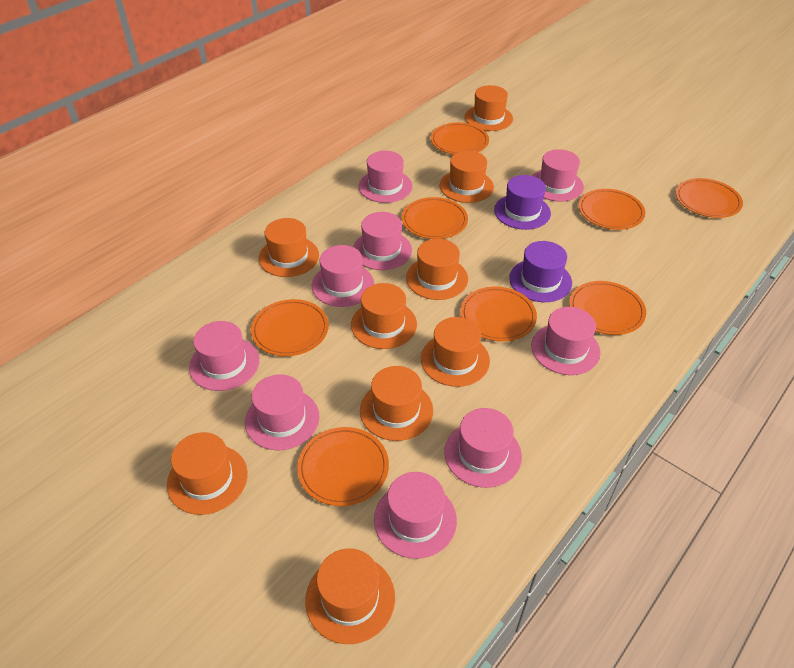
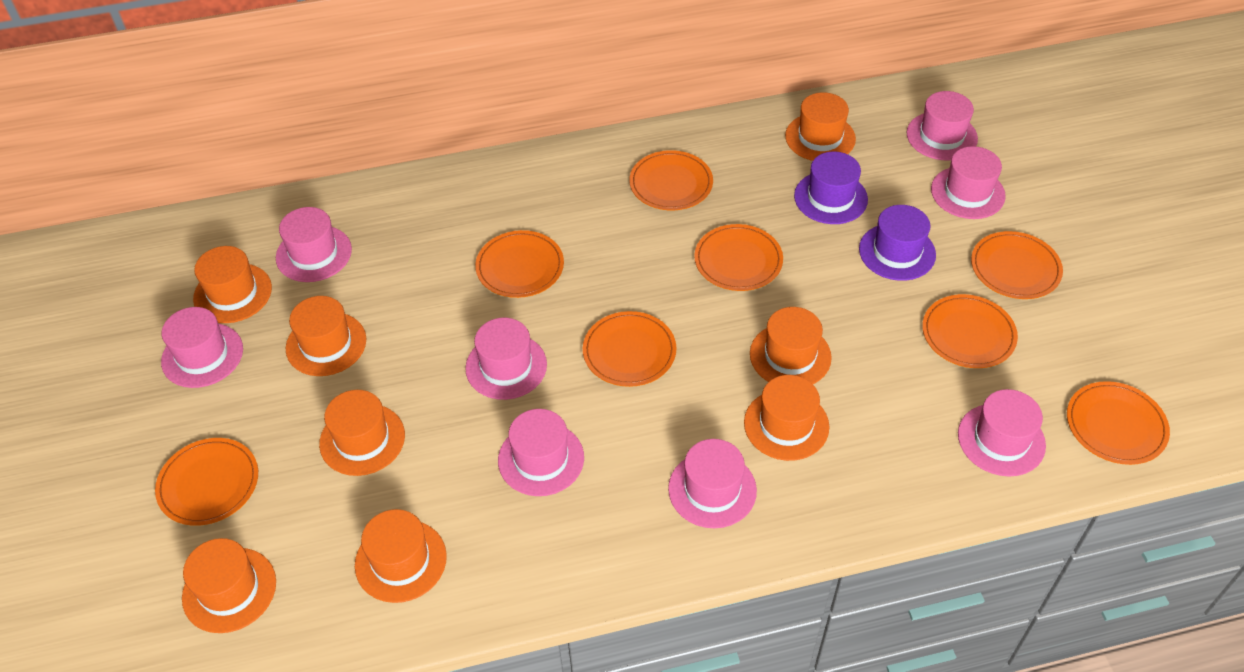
orange hat: [167,432,248,515] [259,218,319,277] [305,548,395,644] [351,283,417,349] [360,366,433,441] [406,239,468,300] [421,317,490,387] [440,151,494,203] [465,85,513,131] = 9 -> [182,538,276,633] [193,246,272,323] [286,296,366,376] [319,390,405,476] [355,509,447,603] [744,375,829,461] [750,307,832,384] [785,92,856,161] = 8
pink hat: [189,321,260,391] [245,374,319,450] [312,245,374,307] [353,212,412,270] [358,151,413,203] [374,472,457,559] [444,408,522,488] [531,307,600,375] [532,149,584,201] = 9 -> [161,307,243,388] [276,207,352,282] [465,318,547,400] [498,409,584,496] [668,439,757,528] [907,91,978,160] [931,146,1006,219] [958,389,1046,477] = 8

